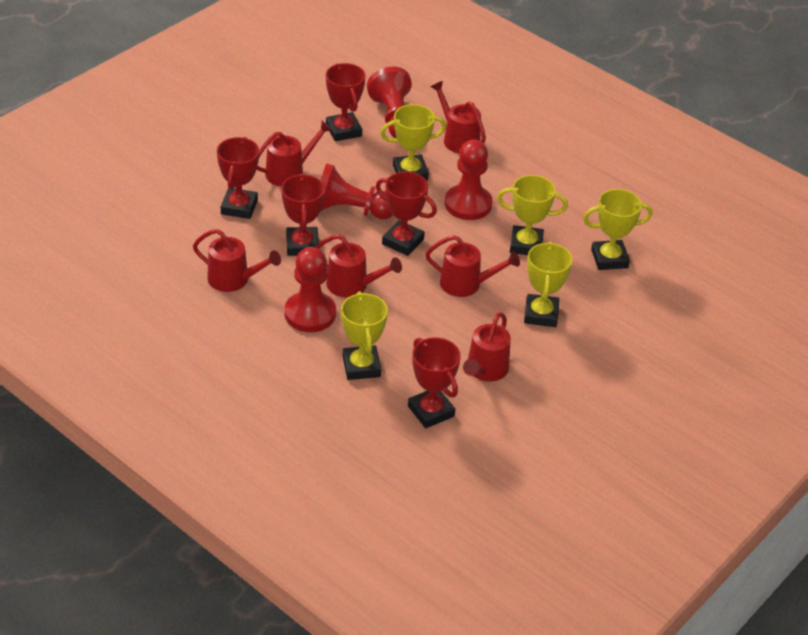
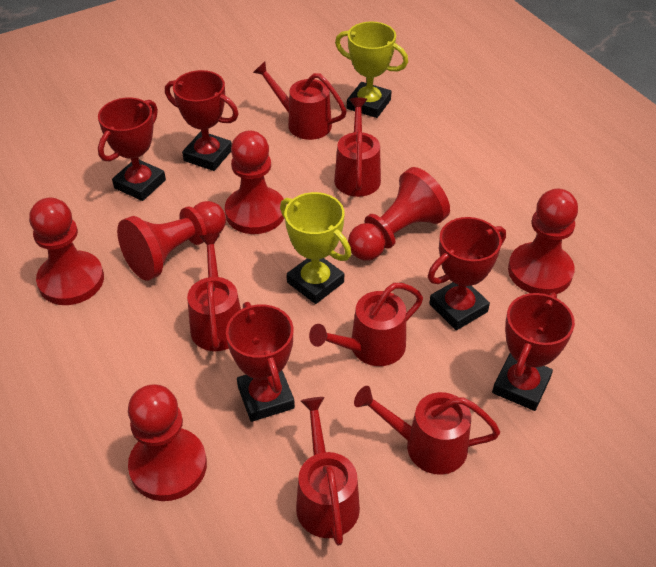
red pawn: [285,247,336,332] [320,163,392,219] [367,67,412,138] [445,140,493,220] = 4 -> [29,197,104,305] [117,201,226,281] [128,384,207,501] [225,131,284,234] [348,167,450,260] [508,188,578,295] = 6
yellow trophy: [341,291,388,380] [380,104,446,180] [497,175,568,255] [524,241,573,327] [583,189,653,270] = 5 -> [280,192,351,304] [335,21,408,118] = 2

